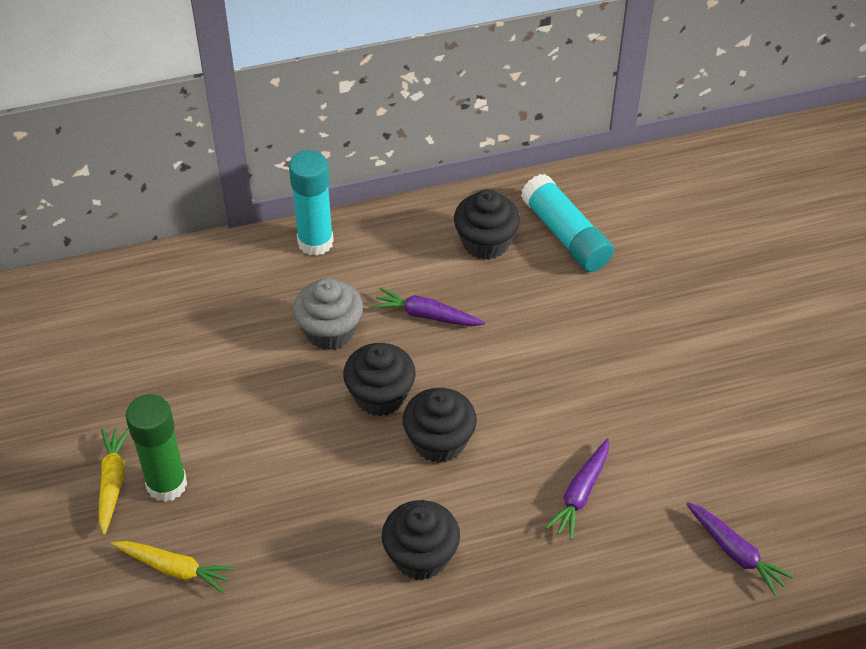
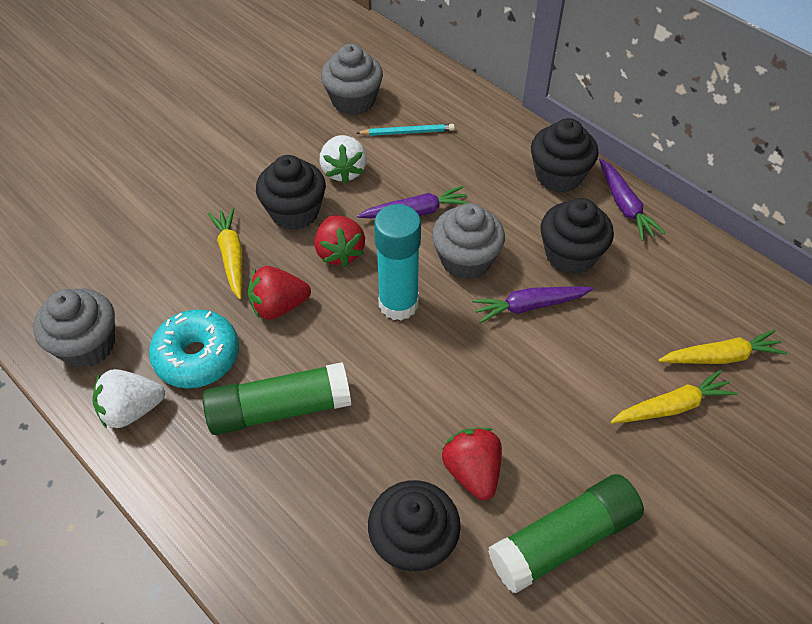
green glue stick: [126,394,187,502] = 1 -> [203,362,351,435] [488,474,644,593] = 2
grey cupcake: [293,278,363,350] = 1 -> [33,289,115,368] [321,44,383,115] [432,203,505,280] = 3
red strawberry: none = 0 -> [248,266,311,320] [315,215,365,267] [442,428,502,500] = 3
turquoise donut: none = 0 -> [149,309,239,388] = 1
turquoise glue stick: [289,150,334,256] [521,174,614,272] = 2 -> [374,204,421,321] = 1
turquoise pencil: none = 0 -> [357,124,455,136] = 1
white strawberry: none = 0 -> [92,369,165,428] [319,135,367,184] = 2
yellow carrot: [99,428,129,535] [111,541,235,593] = 2 -> [208,207,242,299] [611,370,738,423] [658,330,787,364] = 3

